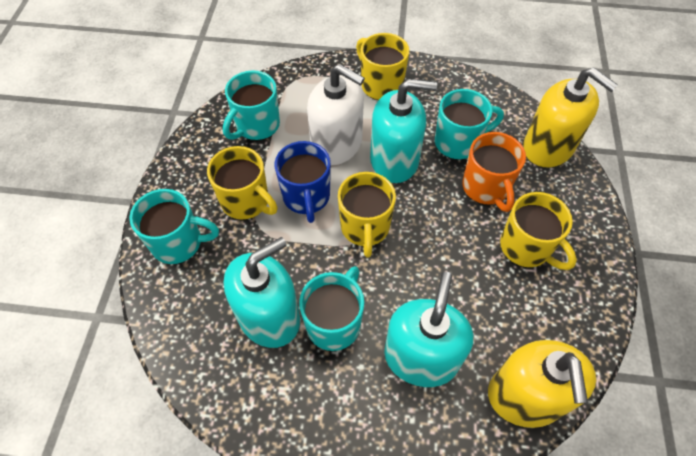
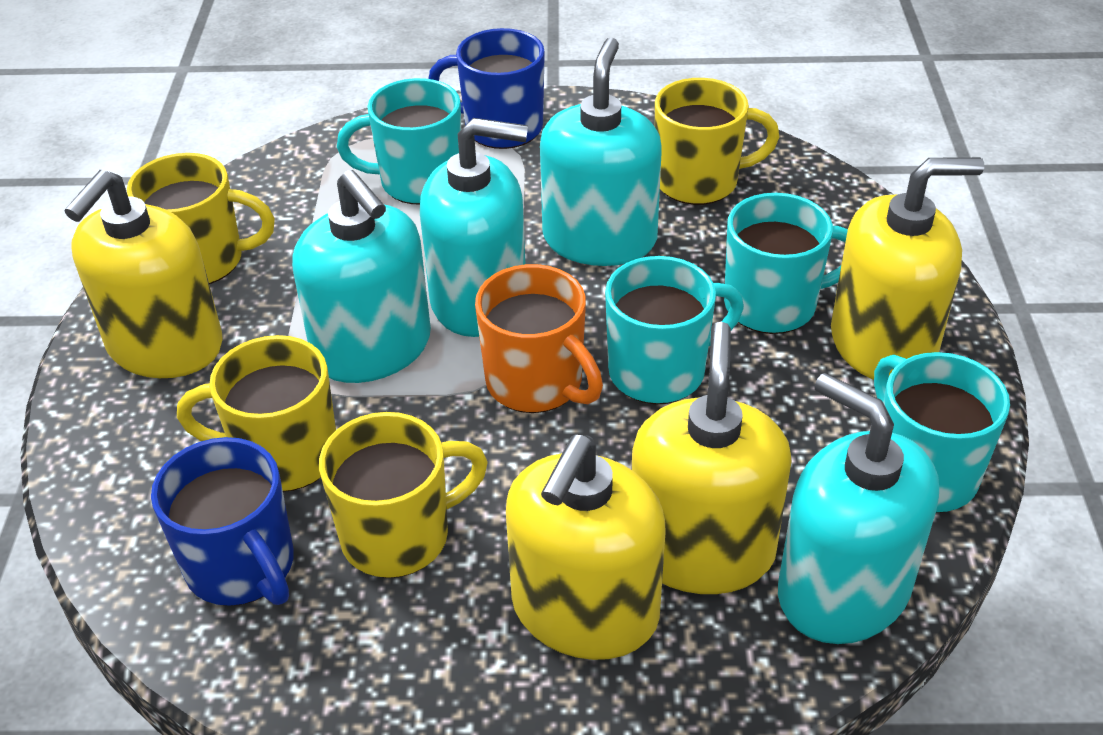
blue mug: [275,141,331,223] = 1 -> [151,437,294,606] [428,28,545,149] = 2
turquoise soap dispenser: [224,237,300,348] [370,79,437,183] [384,272,473,387] = 3 -> [292,170,431,383] [420,118,528,337] [540,37,662,266] [778,373,939,644] = 4
white soap dispenser: [307,64,365,165] = 1 -> none = 0
yellow soap dispenser: [488,340,596,428] [523,67,618,167] = 2 -> [64,170,223,378] [506,435,666,660] [632,322,792,594] [831,157,984,380] = 4

